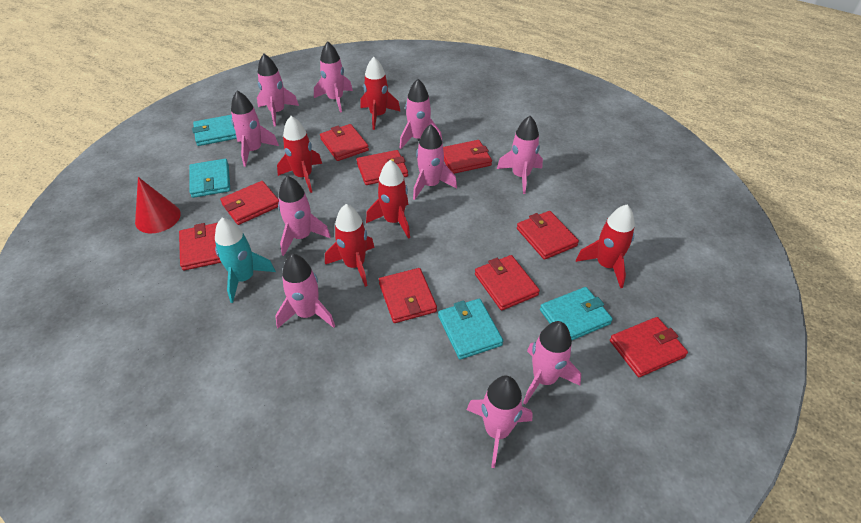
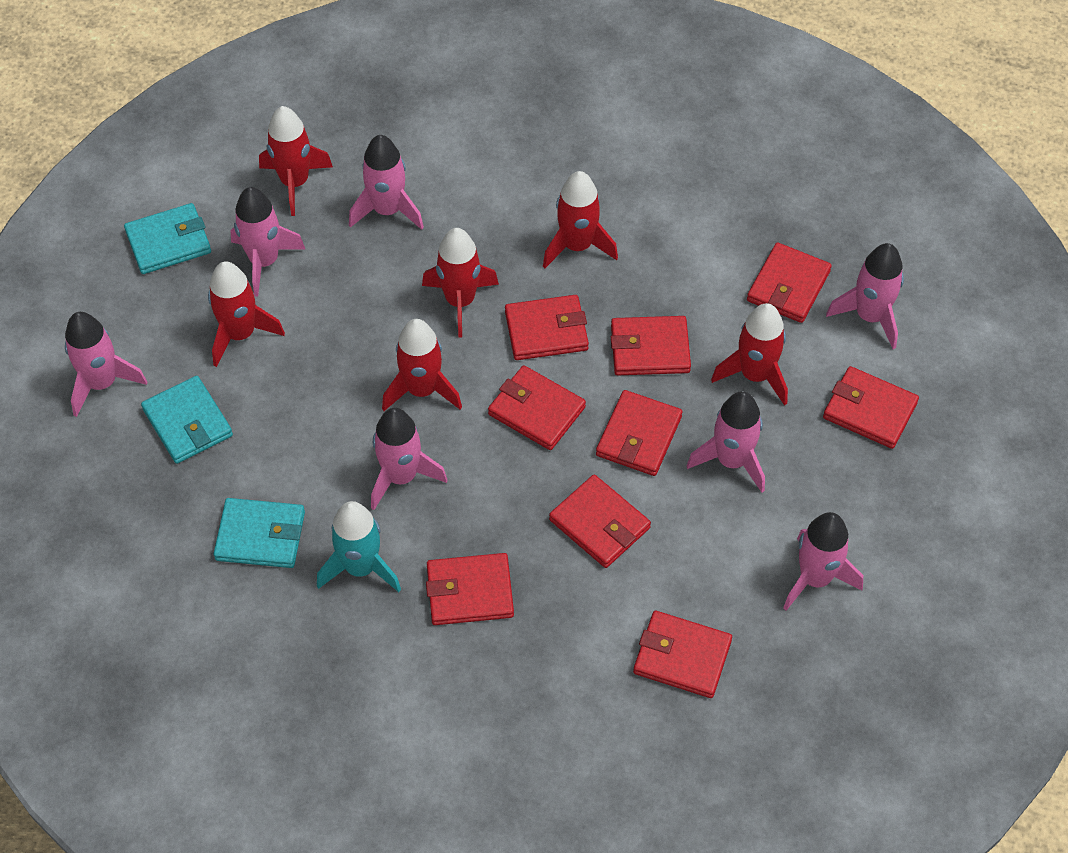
pink rocket: [231,90,279,167] [257,54,299,126] [275,254,335,328] [278,176,331,256] [314,41,353,112] [400,79,442,149] [413,124,457,200] [467,376,532,468] [497,116,543,194] [523,321,581,405] = 10 -> [65,312,147,417] [230,187,306,297] [349,135,424,230] [371,408,447,510] [687,391,765,493] [783,512,863,611] [826,243,904,349] = 7
red cone: [135,177,181,233] = 1 -> none = 0
red rocket: [277,116,322,193] [325,204,375,287] [360,57,401,130] [366,160,410,239] [576,205,635,288] = 5 -> [208,261,285,367] [259,106,333,216] [382,319,462,411] [422,228,499,338] [543,171,618,268] [711,303,788,406] = 6
turquoise wallet: [189,159,230,198] [192,115,237,146] [438,299,503,360] [540,287,613,340] = 4 -> [124,203,211,274] [141,376,233,464] [213,498,305,568] = 3

